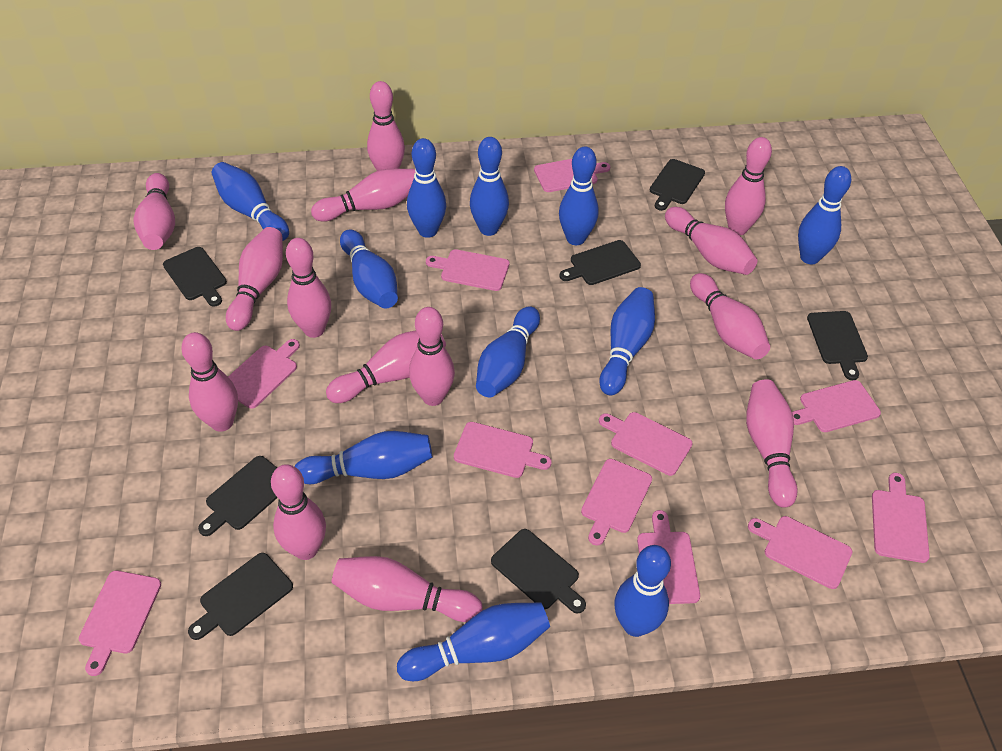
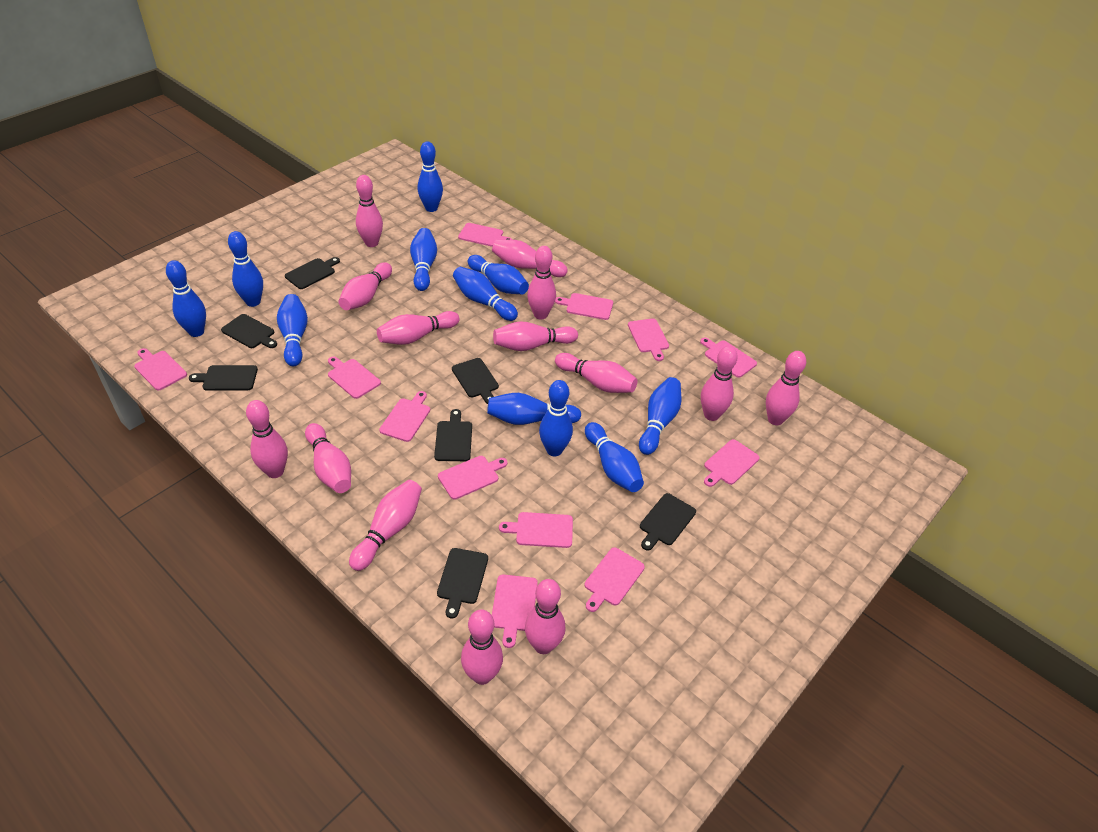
pink cutting board: [79,570,161,676] [228,339,300,409] [426,249,509,291] [454,422,552,478] [534,159,610,192] [581,459,652,546] [599,412,693,476] [637,510,700,604] [748,516,852,589] [792,380,881,432] [872,473,930,563] = 11 -> [134,348,187,390] [328,357,381,399] [379,391,430,442] [438,456,507,500] [458,223,513,247] [492,574,538,648] [499,512,573,548] [555,293,613,320] [585,547,645,612] [628,318,669,361] [700,338,757,378] [704,439,760,487] = 12

